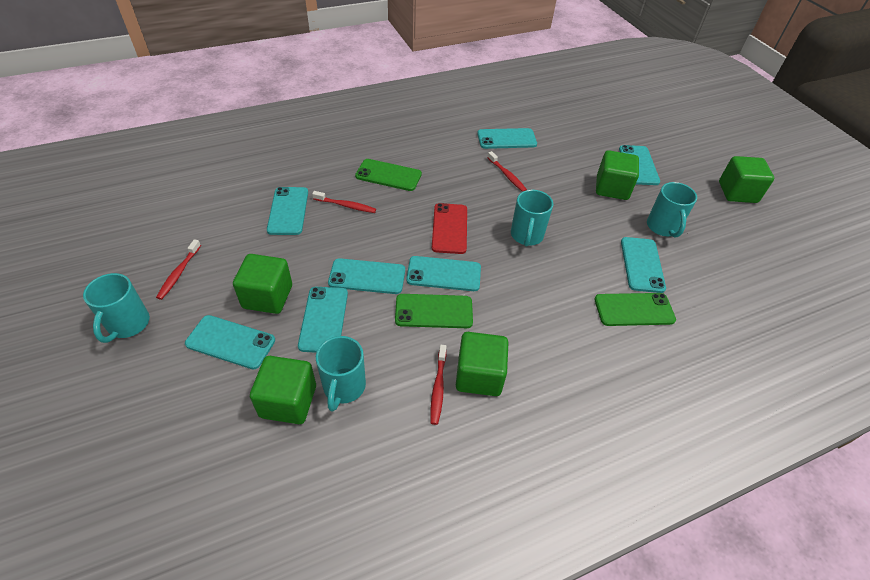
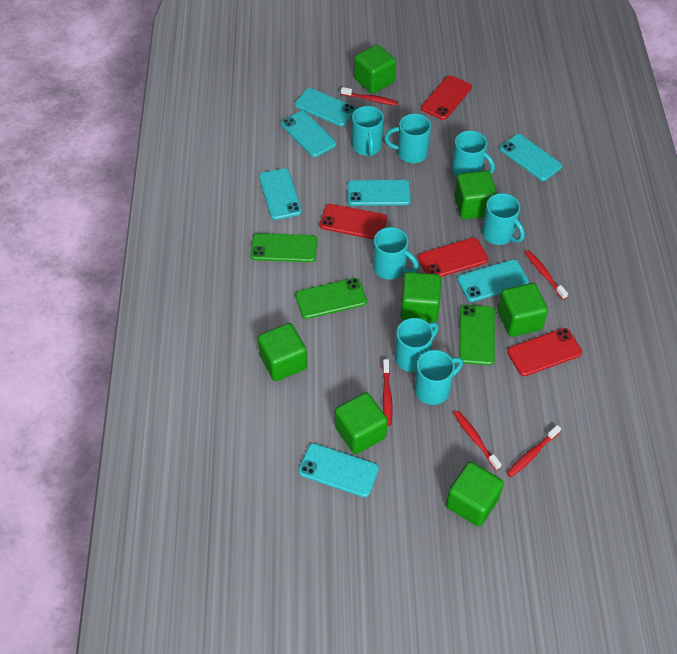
green cube: [233,254,292,314] [250,356,316,424] [456,332,508,396] [596,150,639,200] [719,156,774,203] = 5 -> [258,323,307,381] [335,392,388,454] [354,45,396,94] [401,272,441,322] [446,462,504,527] [454,171,497,219] [498,283,548,337] = 7
red phone: [432,203,467,254] = 1 -> [320,204,387,239] [418,238,488,277] [421,75,472,120] [507,328,582,376] = 4
red toothbrush: [156,239,201,300] [312,191,376,213] [430,345,446,425] [487,151,527,192] = 4 -> [341,87,398,106] [382,359,392,426] [453,411,502,470] [507,425,561,477] [525,250,568,300] = 5
turquoise mug: [83,273,150,343] [316,336,366,412] [511,190,553,246] [647,182,697,238] = 4 -> [352,106,384,157] [373,227,418,280] [384,114,431,163] [395,318,439,372] [414,350,463,405] [452,130,495,177] [482,193,525,245] = 7
turquoise phone: [185,315,275,369] [267,187,308,235] [298,287,348,352] [328,258,405,294] [406,256,481,291] [477,128,537,149] [619,145,660,185] [621,237,666,293] = 8 -> [259,168,302,220] [281,111,336,157] [295,88,356,126] [298,443,379,497] [347,180,411,206] [457,259,529,302] [500,134,562,181] = 7

